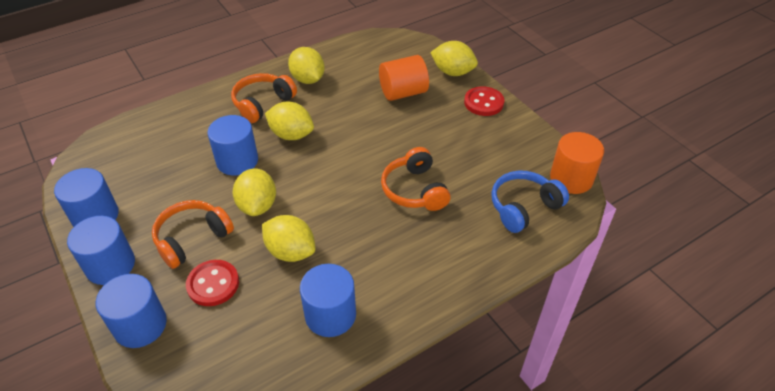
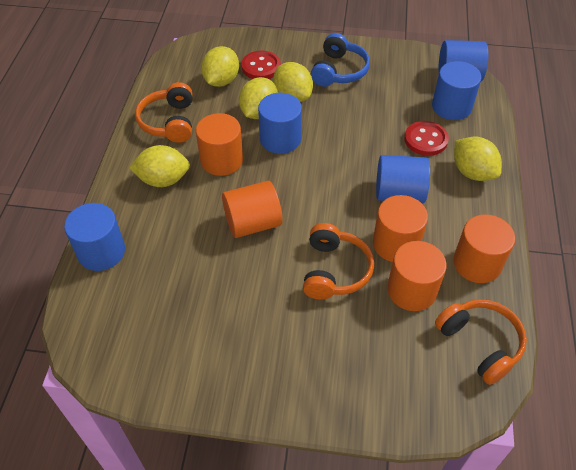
orange cylinder: [379,55,429,101] [550,132,604,194] = 2 -> [196,113,243,176] [222,181,282,238] [373,195,428,262] [387,241,447,311] [453,214,515,283] = 5

